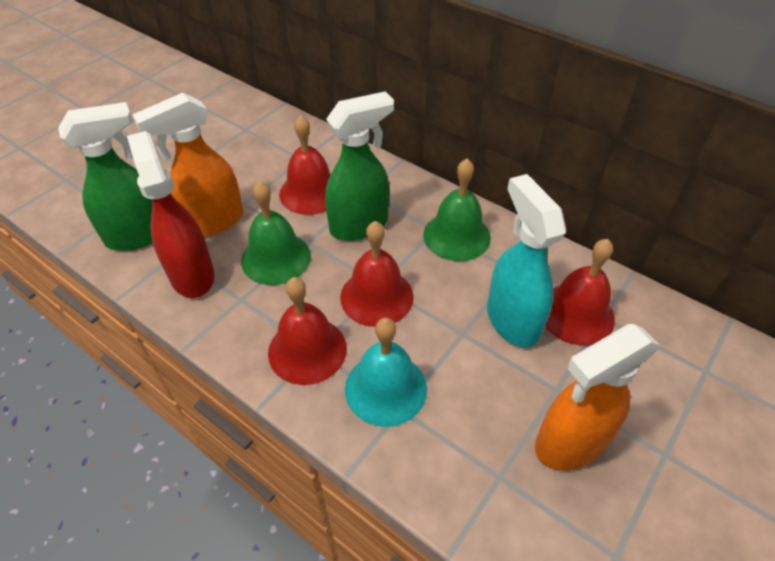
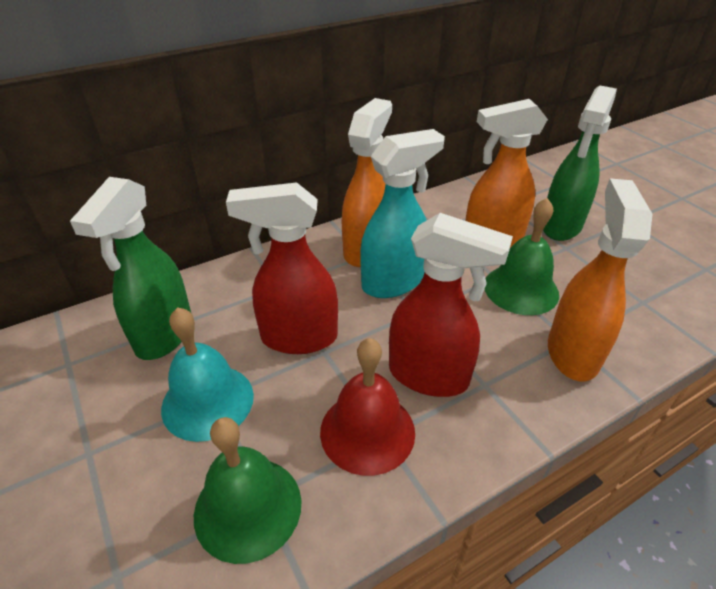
orange spray bottle: [132,93,243,237] [535,324,660,471] = 2 -> [342,98,392,267] [465,99,548,248] [548,178,653,381] = 3
red bell: [268,277,347,385] [279,115,331,215] [340,221,414,327] [545,239,615,345] = 4 -> [320,338,415,476] = 1
red spray bottle: [127,131,215,298] = 1 -> [226,182,338,354] [389,213,513,397] = 2

